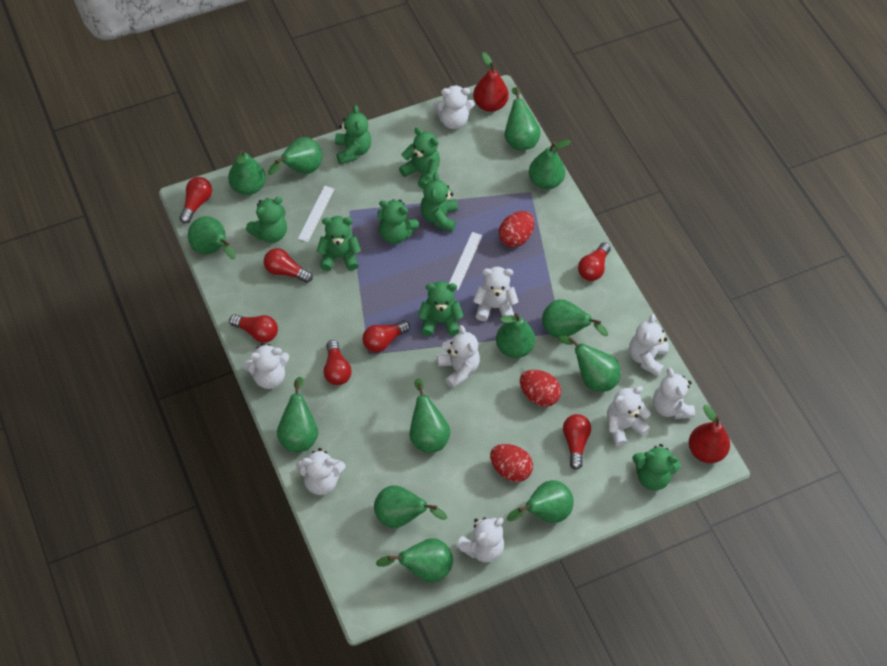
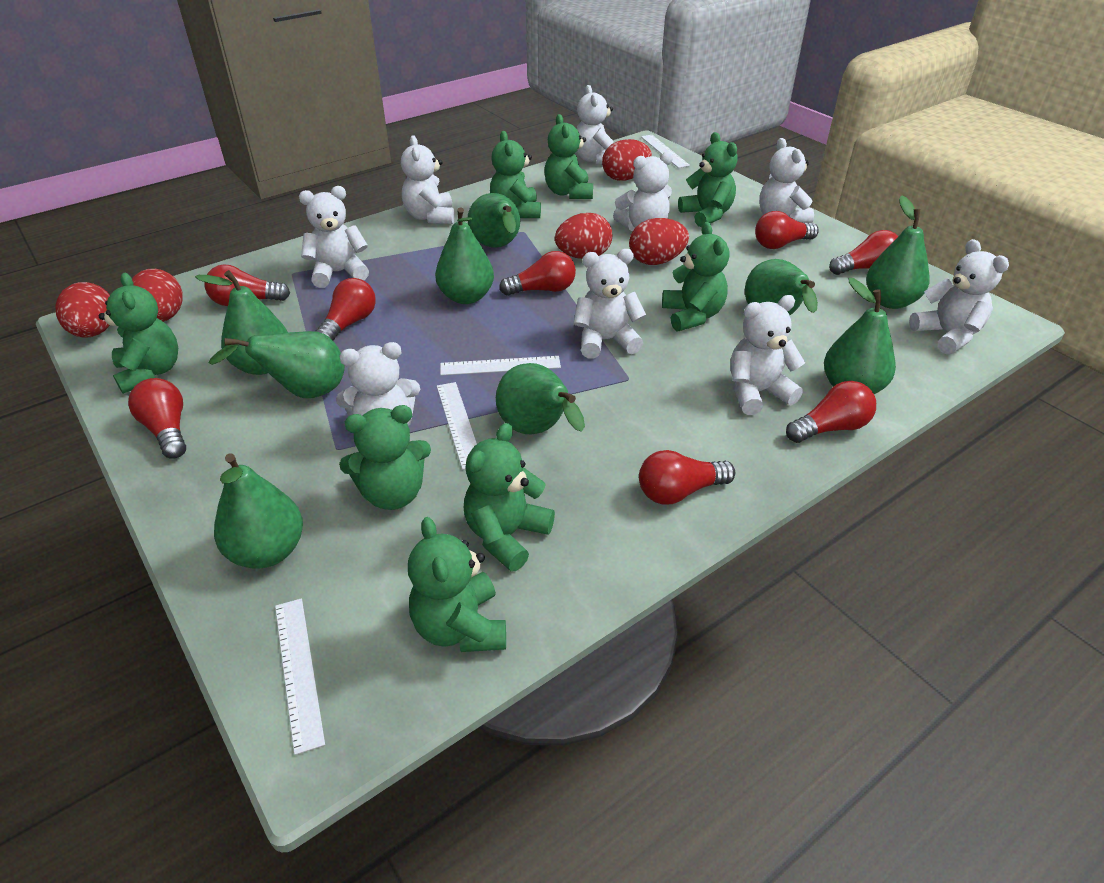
green pear: [188,216,236,260] [228,150,266,195] [268,137,322,175] [277,377,318,452] [374,485,447,528] [376,538,453,582] [410,379,451,453] [496,313,535,358] [505,87,541,150] [507,480,574,523] [529,140,571,189] [542,299,608,338] [559,336,620,392] = 13 -> [195,270,288,375] [209,331,345,398] [214,453,303,569] [435,207,494,304] [468,193,520,248] [496,363,585,434] [745,259,818,316] [824,278,896,394] [866,196,930,309] = 9
red egg: [490,444,533,482] [499,211,534,247] [520,370,561,407] = 3 -> [55,282,110,338] [132,269,183,322] [555,213,612,259] [602,139,652,181] [629,218,689,265] = 5
red light bulb: [179,177,212,224] [229,314,278,343] [264,248,313,283] [323,340,352,385] [362,320,410,352] [563,414,591,470] [578,242,611,281] = 7 -> [128,378,186,459] [204,264,290,306] [315,278,376,340] [499,251,576,296] [639,450,735,505] [755,211,819,249] [786,381,876,443] [829,230,899,275] = 8
red pear: [473,52,509,112] [689,405,730,463] = 2 -> none = 0
white ruler: [298,186,334,242] [449,232,483,290] = 2 -> [275,598,325,755] [437,382,477,470] [440,356,561,376] [641,135,690,168] = 4

